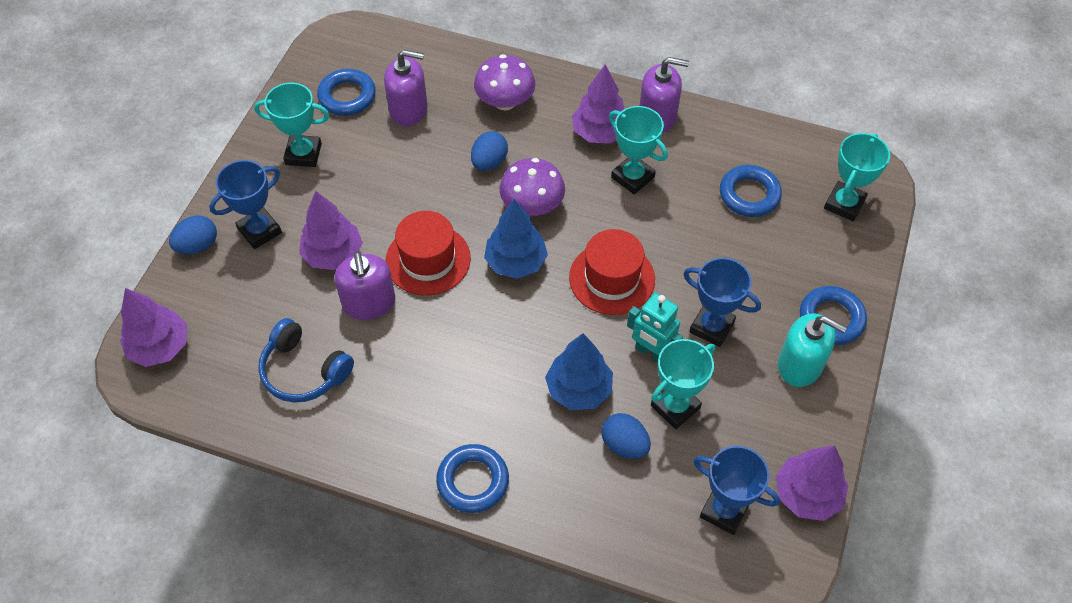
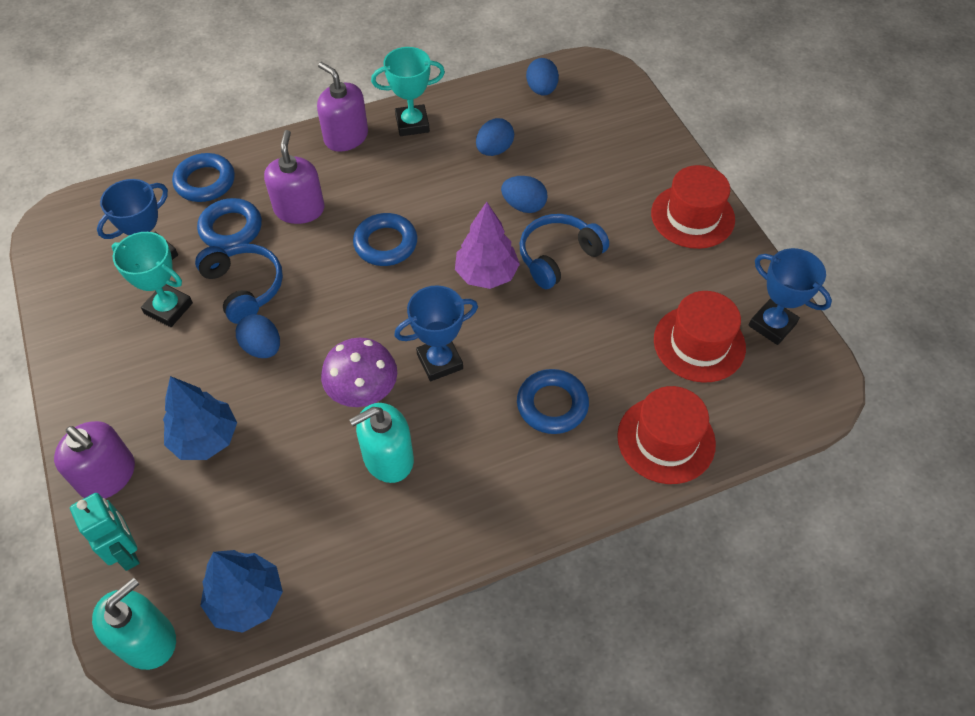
blue egg: [169,215,217,254] [471,131,508,171] [601,413,651,459] = 3 -> [236,314,280,358] [476,118,514,156] [501,176,548,213] [526,58,559,96] = 4
blue headphones: [258,318,354,403] = 1 -> [195,244,283,324] [520,214,609,289] = 2
purple mushroom: [474,54,536,110] [500,158,565,216] = 2 -> [321,338,397,407] = 1
purple tree: [120,288,187,367] [299,191,363,270] [572,64,624,144] [776,445,848,521] = 4 -> [455,202,520,289] = 1
red hat: [385,211,471,296] [569,229,655,315] = 2 -> [617,386,716,484] [651,165,735,249] [654,291,746,383] = 3
turquoise soap dispenser: [778,313,847,387] = 1 -> [92,578,176,670] [349,403,414,483] = 2
turquoise trophy: [254,83,330,167] [609,106,668,195] [651,339,715,429] [824,133,890,221] = 4 -> [112,232,193,327] [371,47,445,136] = 2

